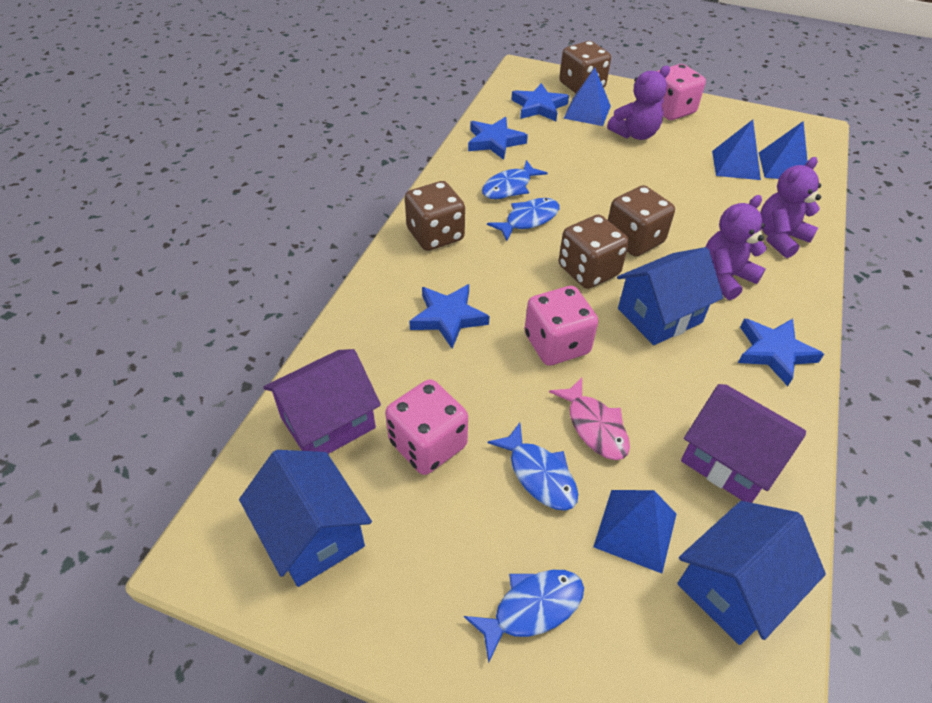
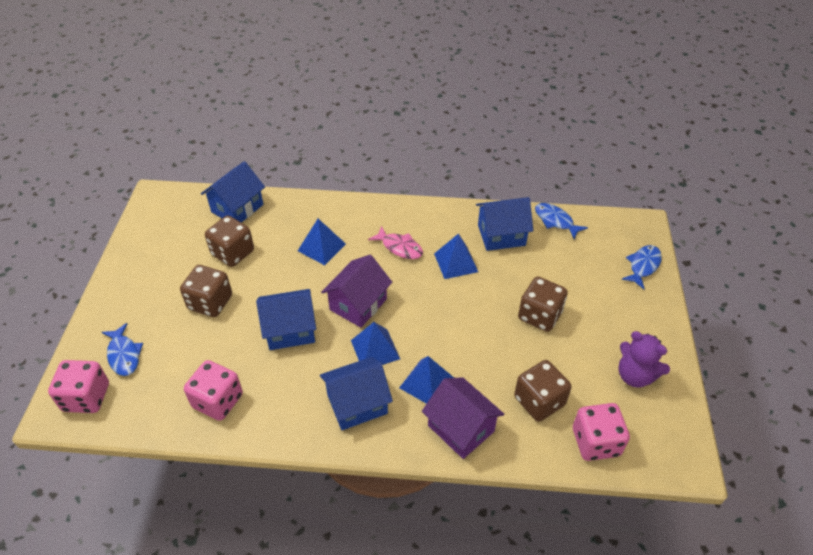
blue fish: [464,570,584,663] [482,160,547,199] [487,198,559,241] [487,423,578,511] = 4 -> [102,323,143,376] [535,203,588,239] [621,245,662,289] = 3
blue house: [239,450,372,587] [617,247,723,345] [677,501,826,645] = 3 -> [201,161,265,223] [256,289,316,350] [320,357,393,430] [476,197,533,251] = 4
blue star: [409,284,489,349] [468,117,528,160] [511,83,569,121] [738,318,824,386] = 4 -> none = 0
purple teddy bear: [607,66,670,140] [705,195,767,300] [760,157,821,258] = 3 -> [619,331,670,388] = 1

